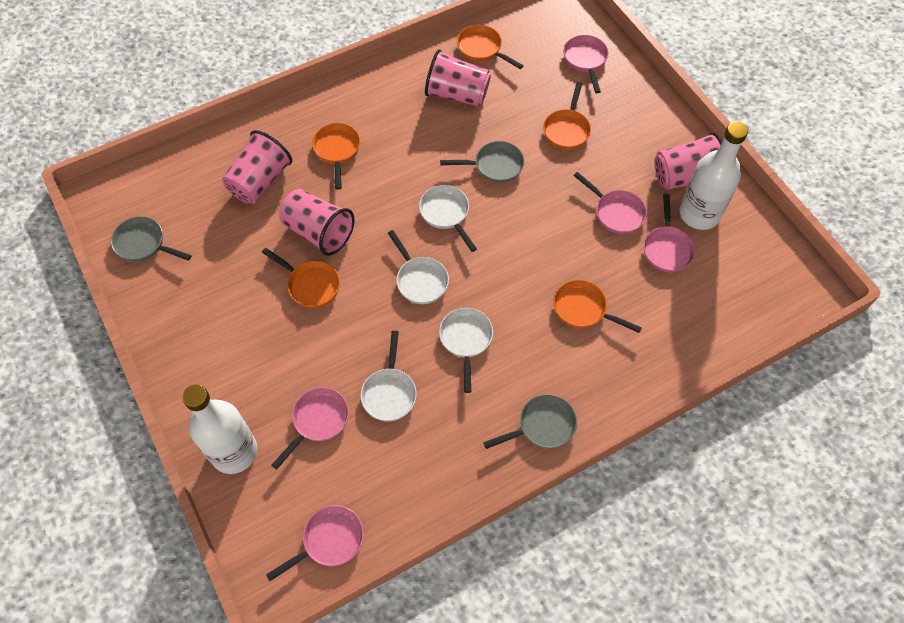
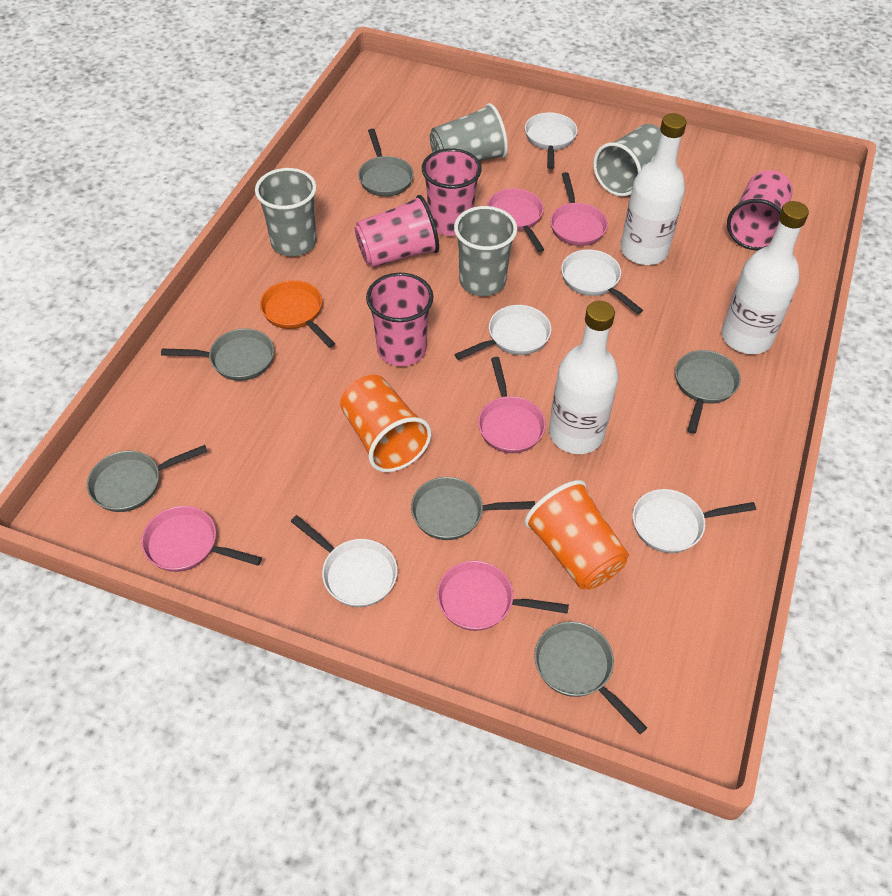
grey cup: none = 0 -> [255,168,317,256] [430,103,508,161] [454,206,517,296] [593,124,661,196] = 4
grey pan: [111,216,192,262] [440,141,524,183] [484,394,577,449] = 3 -> [87,445,208,512] [161,328,274,381] [358,129,414,197] [411,477,535,540] [534,621,647,734] [675,350,741,434] = 6
orange cup: none = 0 -> [340,375,432,472] [524,480,629,589] = 2
orange pan: [262,248,340,308] [312,123,360,190] [457,25,524,69] [543,82,591,150] [553,280,642,333] = 5 -> [260,280,335,348] = 1
white bottle: [182,384,257,474] [679,121,748,230] = 2 -> [549,301,619,454] [621,113,687,265] [722,201,809,354] = 3
white pan: [360,331,417,421] [388,230,449,304] [419,185,477,252] [439,308,493,393] = 4 -> [290,515,398,607] [454,305,551,360] [525,112,578,169] [561,249,643,314] [633,489,756,553] = 5

